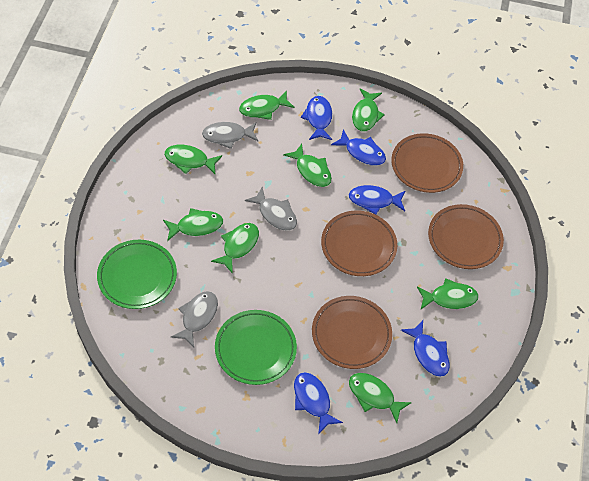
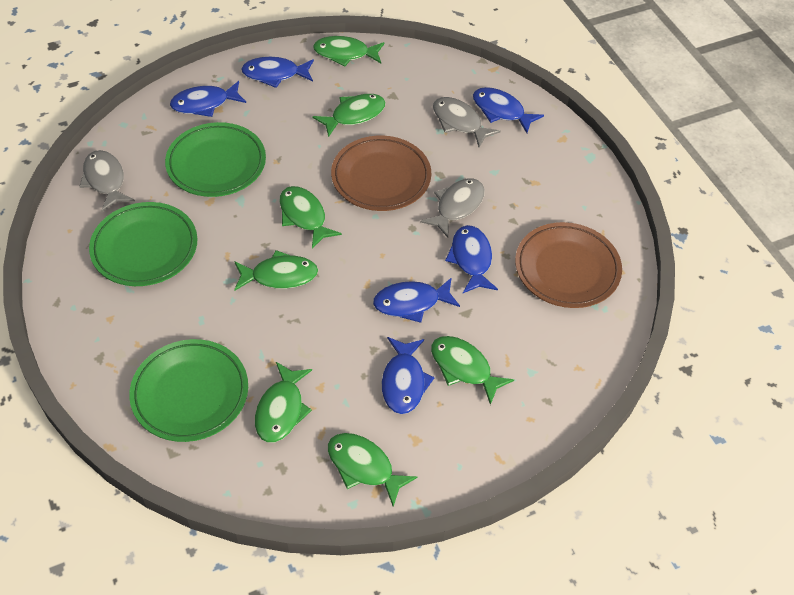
blue fish: [294,372,343,435] [301,96,332,140] [331,129,386,166] [349,185,405,215] [401,320,450,377] = 5 -> [170,81,246,117] [241,57,314,88] [373,277,460,323] [382,337,435,414] [445,225,498,293] [473,87,544,133] = 6
brown plate: [312,296,392,369] [321,210,397,276] [391,133,463,193] [428,204,504,269] = 4 -> [331,136,431,211] [515,222,622,308] = 2
green fish: [163,208,223,241] [164,145,222,175] [211,223,259,273] [239,90,295,120] [283,144,332,187] [349,373,412,423] [352,88,385,131] [417,278,479,309] = 8 -> [234,250,318,291] [255,362,312,443] [280,186,342,249] [313,36,384,67] [313,94,386,137] [328,433,418,507] [431,336,514,405] = 7
green plate: [97,240,177,309] [215,310,297,385] = 2 -> [89,202,197,286] [129,339,248,442] [165,122,266,197] = 3

